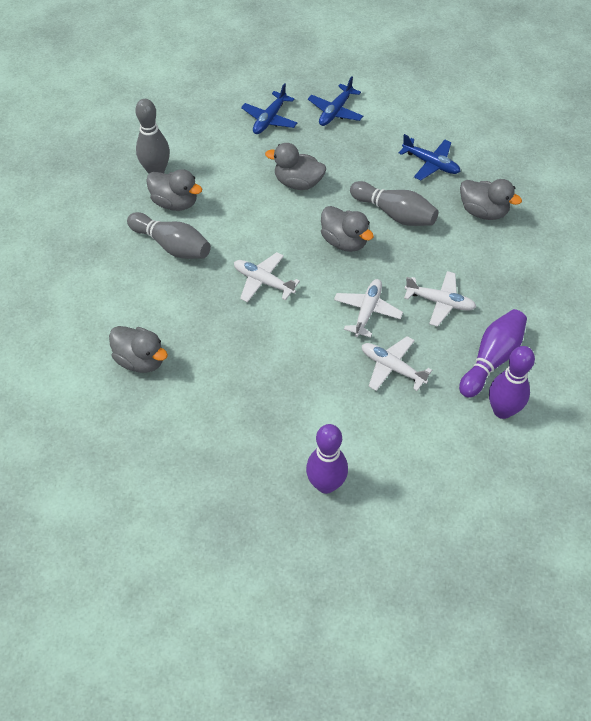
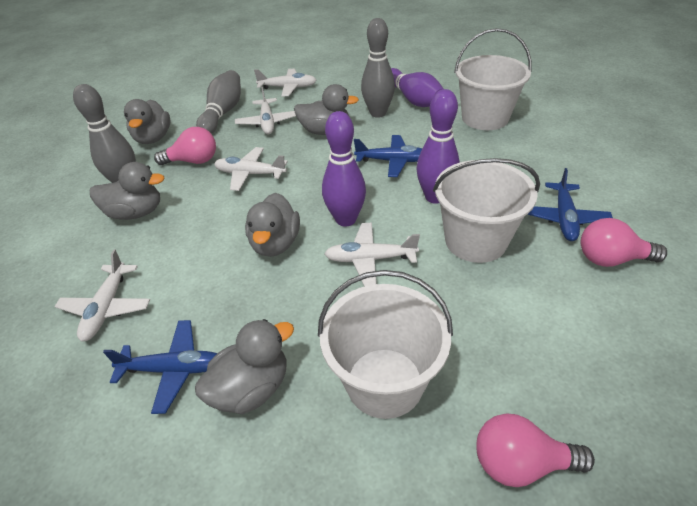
pink light bulb: none = 0 -> [154,127,216,165] [476,413,595,487] [581,218,667,267] = 3
white bucket: none = 0 -> [318,270,453,419] [433,158,540,263] [454,28,532,130] = 3
white plane: [234,252,300,303] [334,279,403,338] [362,336,432,391] [404,271,476,327] = 4 -> [55,250,150,342] [214,147,288,191] [235,87,296,134] [254,69,316,97] [324,223,420,287] = 5

